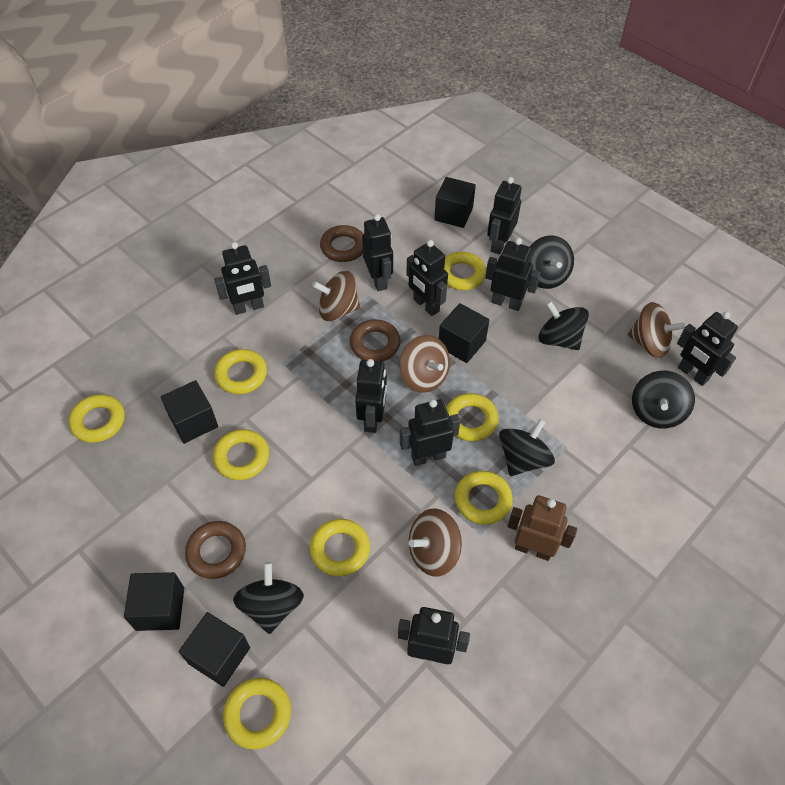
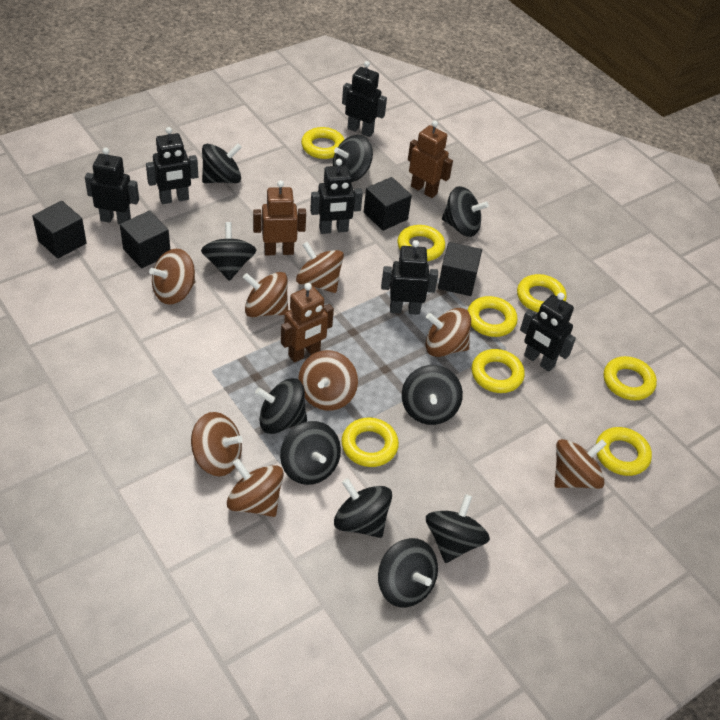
black cube: [124,572,184,631] [161,380,218,444] [179,612,250,687] [434,177,476,228] [439,303,489,363] = 5 -> [32,201,87,259] [120,211,170,268] [364,177,412,231] [438,242,482,296] = 4
black robot: [214,242,271,315] [355,359,387,433] [362,214,393,291] [398,607,470,664] [400,399,460,466] [406,240,448,316] [485,238,541,311] [487,177,522,255] [677,312,738,386] = 9 -> [85,148,139,224] [146,127,198,204] [310,159,363,234] [342,61,387,137] [381,240,438,315] [520,293,576,371] = 6
black spinning top: [233,562,304,634] [499,419,555,476] [529,235,574,289] [539,301,589,350] [632,371,695,428] = 5 -> [201,222,256,281] [202,143,242,183] [255,378,307,434] [280,421,341,485] [333,135,373,182] [334,478,392,538] [378,538,438,607] [402,365,463,425] [426,494,490,563] [442,186,489,237] = 10
brown ring: [185,521,246,579] [320,225,363,262] [350,319,401,362] = 3 -> none = 0
brown robot: [507,495,577,561] = 1 -> [253,180,306,255] [281,283,334,362] [408,121,453,198] = 3
brown spinning top: [312,271,360,321] [399,335,450,393] [409,508,462,577] [628,302,685,358] = 4 -> [149,249,195,305] [191,412,243,476] [227,459,284,517] [243,272,288,317] [296,242,344,293] [298,350,358,411] [426,308,471,357] [555,439,607,489] = 8

